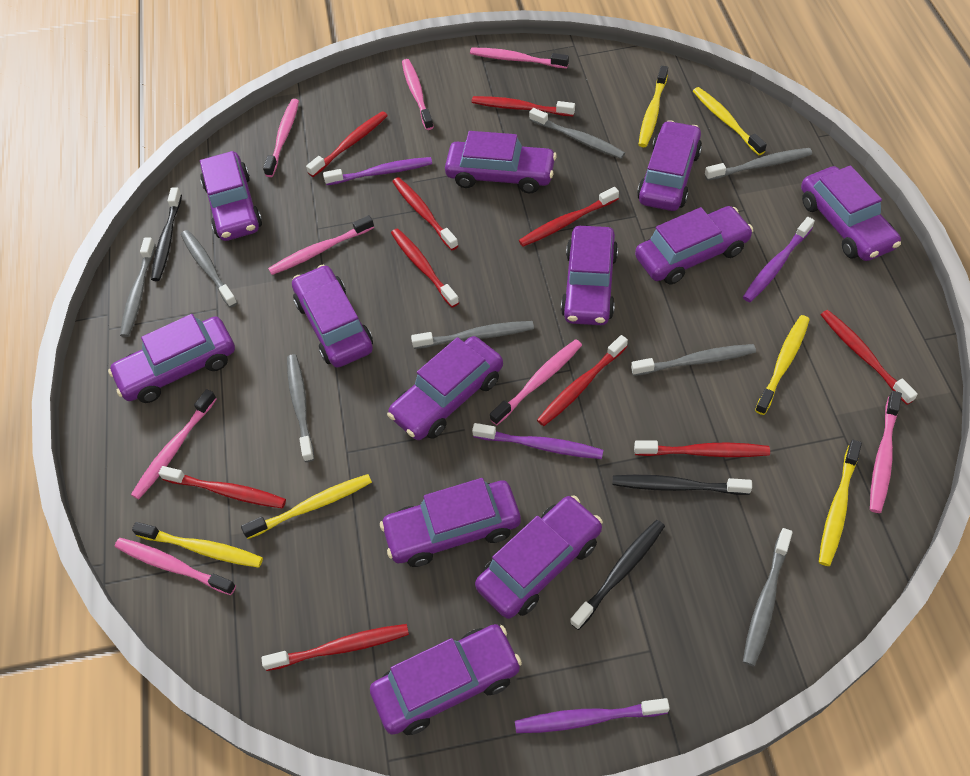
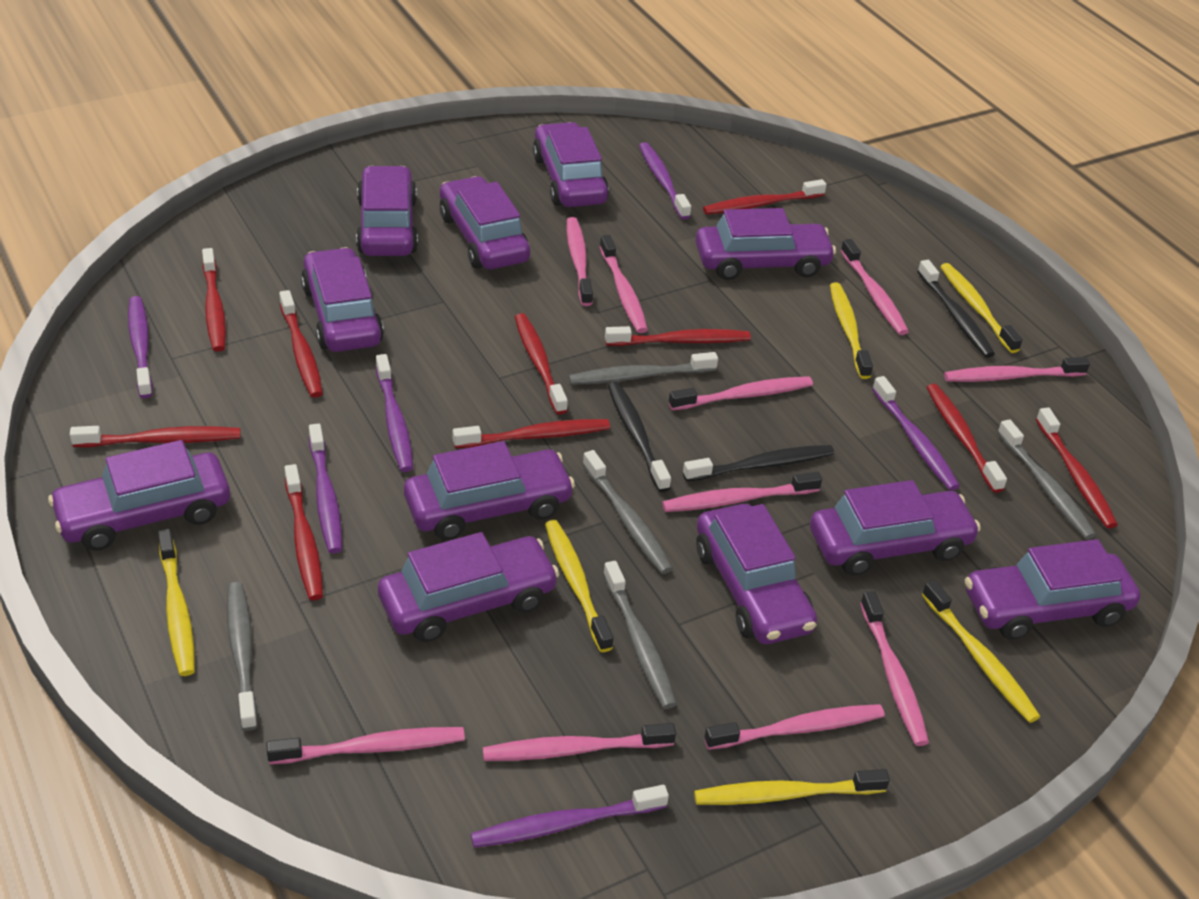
grey toothbrush: [120,238,156,337] [181,230,238,308] [287,354,314,462] [411,321,534,349] [529,108,625,159] [631,344,756,376] [705,148,812,181] [743,528,793,666] = 8 -> [227,582,258,731] [569,352,718,385] [583,450,673,574] [603,561,677,709] [997,419,1096,539] = 5
pink toothbrush: [115,538,236,595] [131,389,217,499] [263,99,299,177] [268,215,374,275] [402,59,434,130] [470,48,569,69] [490,339,582,425] [870,391,902,513] = 8 -> [266,727,465,764] [483,723,676,761] [567,217,593,306] [599,235,648,333] [662,472,822,512] [669,376,813,410] [704,704,885,750] [840,239,909,335] [860,591,929,746] [944,357,1090,382] = 10
purple car: [108,314,235,403] [200,151,262,241] [292,265,373,368] [370,624,522,735] [380,478,521,567] [387,336,503,440] [445,131,557,193] [475,496,603,619] [561,226,618,325] [635,206,753,284] [637,120,702,211] [801,165,901,261] = 12 -> [48,440,230,551] [301,247,384,352] [356,166,418,256] [378,532,560,642] [404,441,575,540] [440,176,530,269] [533,122,609,207] [696,208,836,280] [696,504,817,644] [810,480,981,576] [965,539,1140,640] = 11
purple toothbrush: [323,157,432,185] [472,423,603,459] [515,698,670,733] [743,217,815,302] = 4 -> [128,296,153,398] [309,424,342,553] [376,354,413,472] [471,785,669,848] [639,142,691,219] [872,376,960,490] = 6

